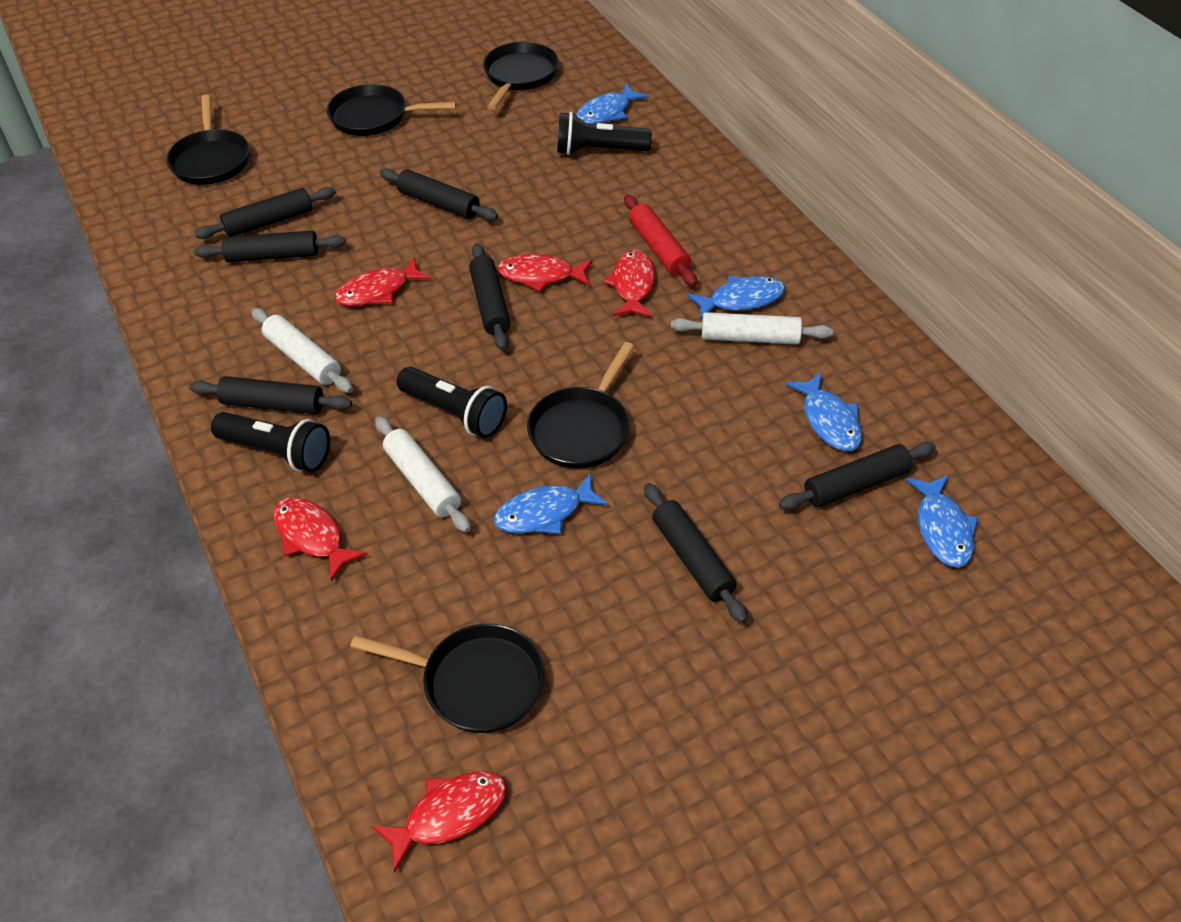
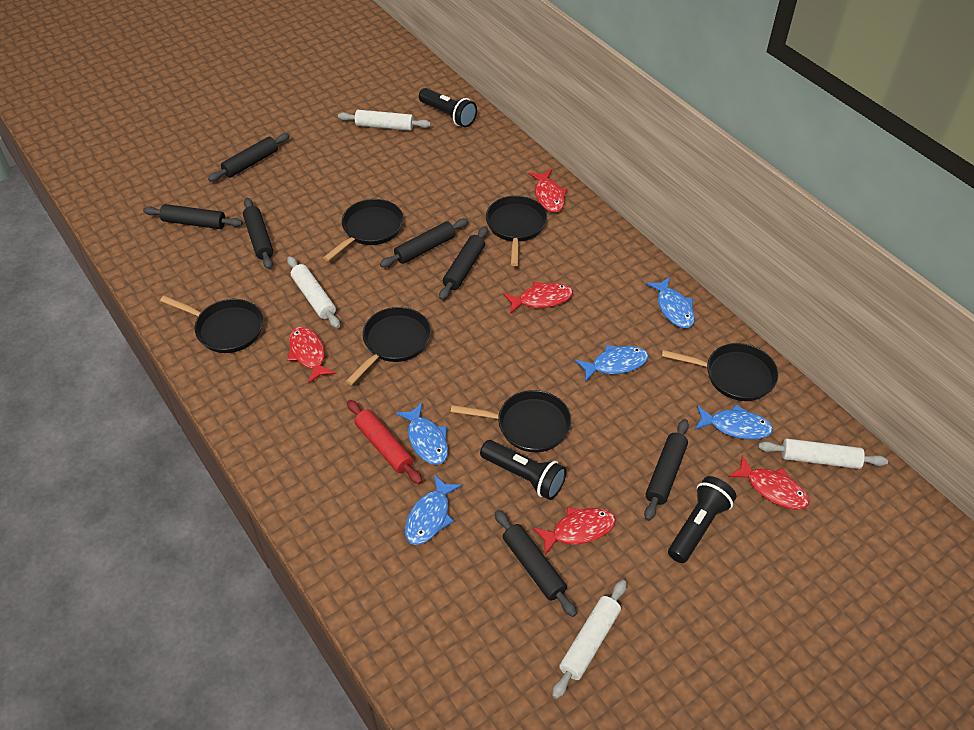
black pan: [166,95,249,185] [327,84,457,136] [350,624,545,733] [483,42,559,110] [527,342,634,469] = 5 -> [160,296,263,353] [323,199,403,261] [346,307,431,385] [451,390,571,452] [486,196,547,266] [662,343,778,401] = 6
white rolling pin: [251,308,353,393] [375,416,471,533] [671,312,833,344] = 3 -> [287,256,340,328] [338,110,431,131] [552,580,627,699] [758,439,888,469] = 4

